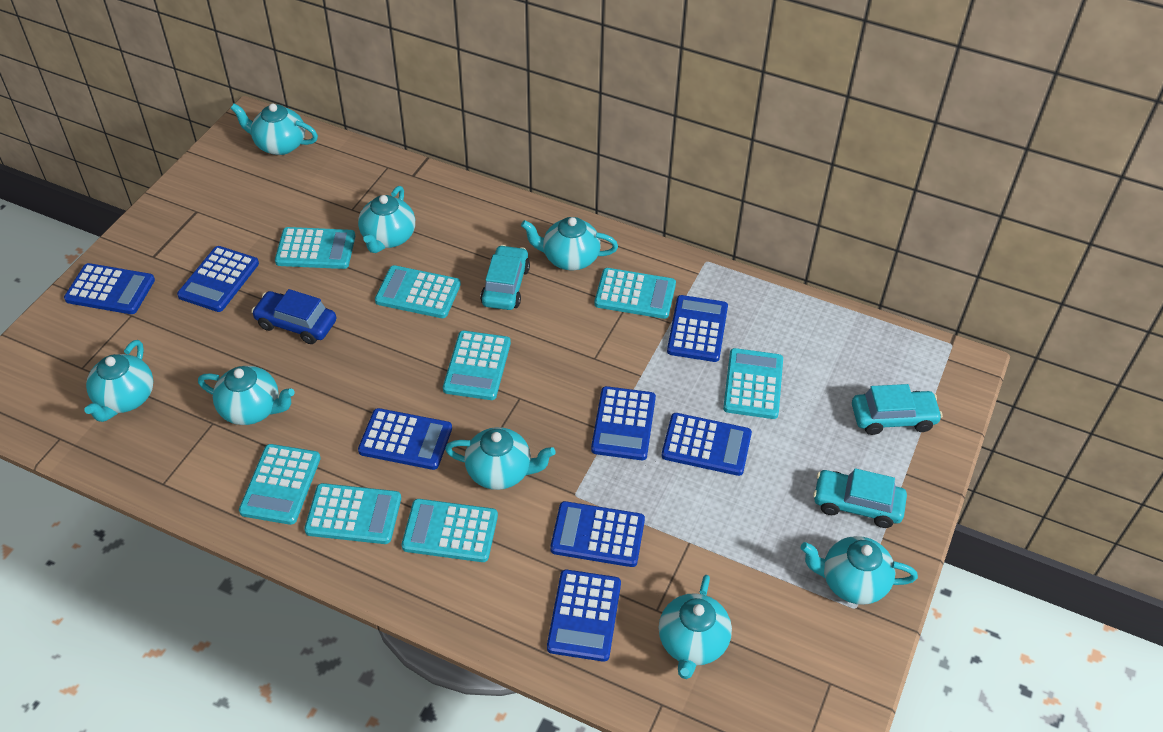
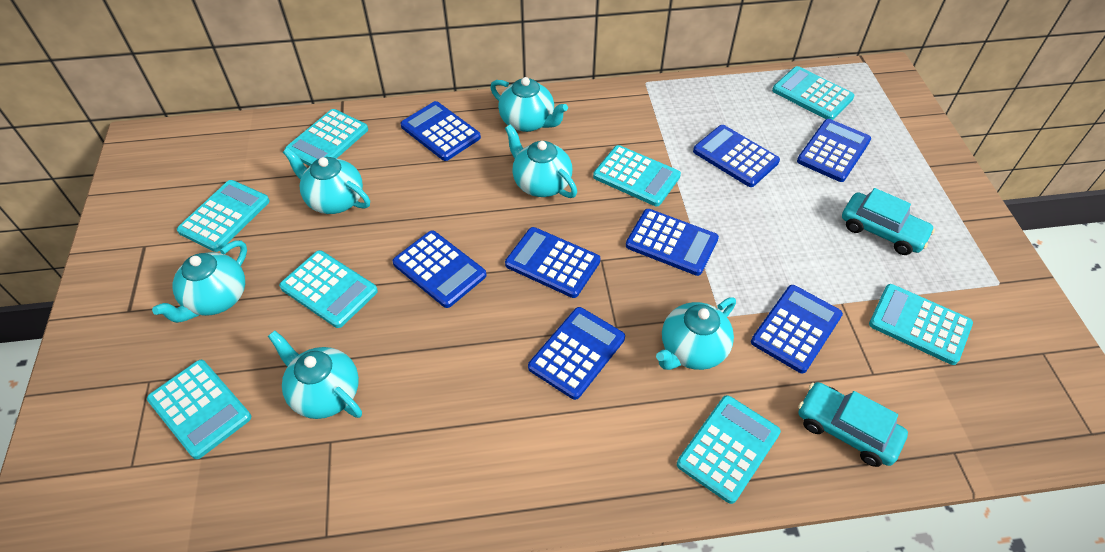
blue car: [251,289,336,344] = 1 -> none = 0
turquoise car: [480,245,530,310] [813,468,907,528] [852,384,943,435] = 3 -> [798,382,908,467] [842,188,935,255] = 2
turquoise teapot: [84,340,153,422] [198,366,295,425] [230,103,318,155] [358,186,415,253] [445,427,556,490] [521,217,618,270] [659,575,732,679] [801,536,918,605] = 8 -> [152,240,247,323] [268,331,362,419] [283,147,370,214] [490,77,568,132] [505,124,577,198] [656,297,736,370] = 6

